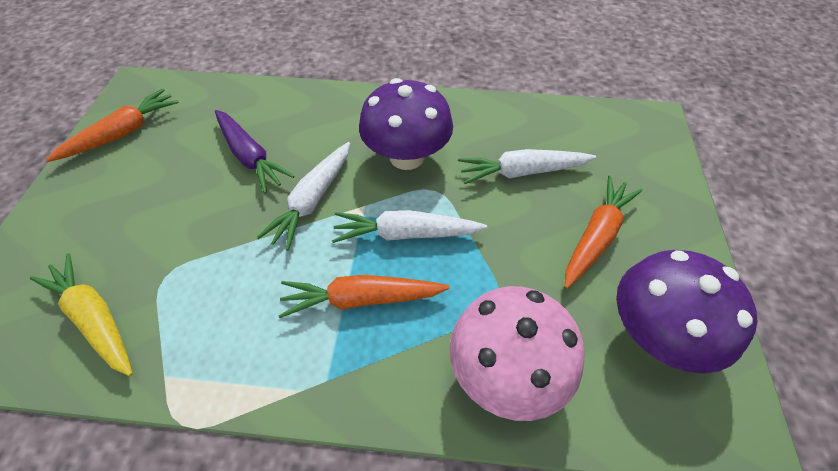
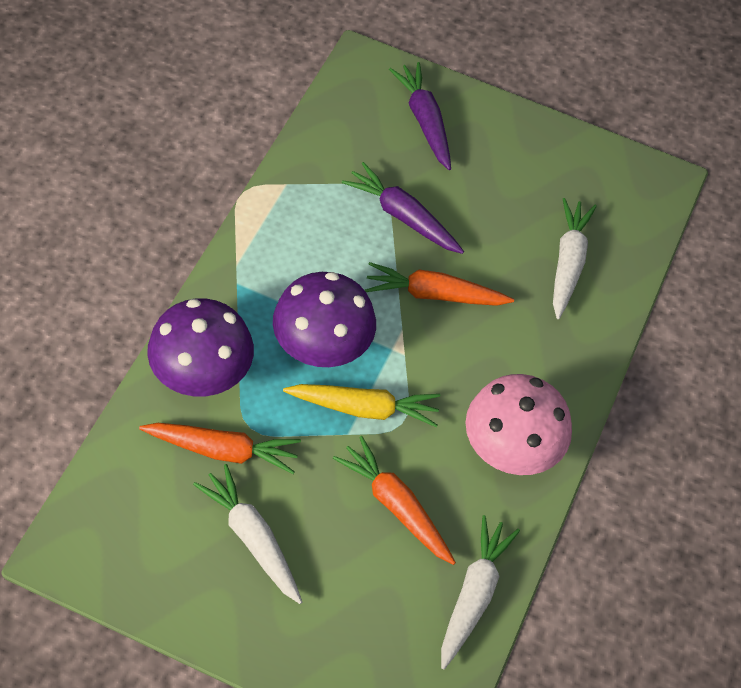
purple carrot: [215,110,295,194] = 1 -> [342,162,464,254] [389,62,451,170] = 2

